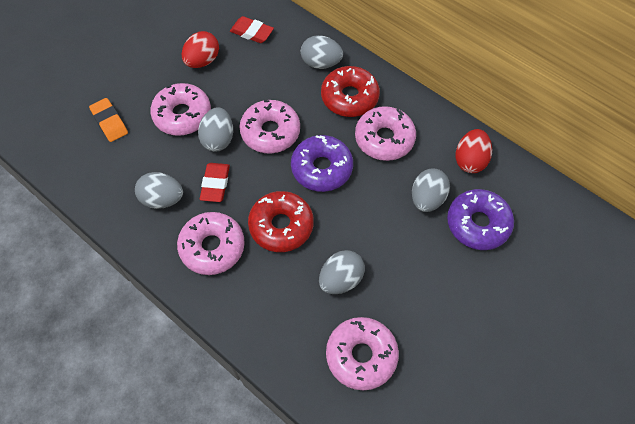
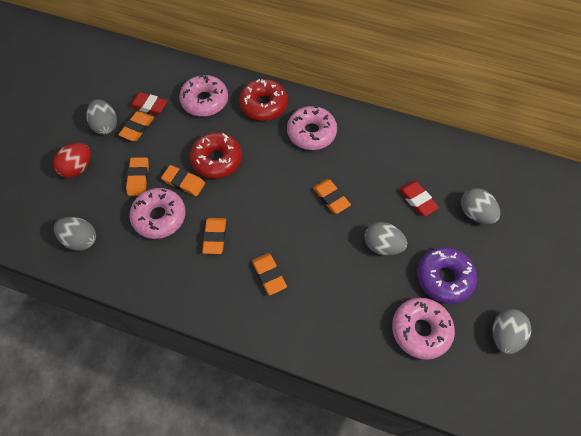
orange eraser: [89,98,128,142] = 1 -> [118,111,154,141] [126,157,149,196] [161,165,205,196] [202,218,226,254] [252,253,287,295] [313,179,351,214] = 6
pink donut: [150,83,211,136] [177,212,245,275] [240,100,300,154] [326,317,399,391] [355,106,416,161] = 5 -> [129,188,186,239] [179,75,228,117] [287,106,337,150] [392,298,455,360] = 4
purple donut: [291,135,353,192] [447,189,514,250] = 2 -> [417,247,477,304] = 1
red egg: [182,31,219,68] [456,129,492,173] = 2 -> [53,143,91,178] = 1

